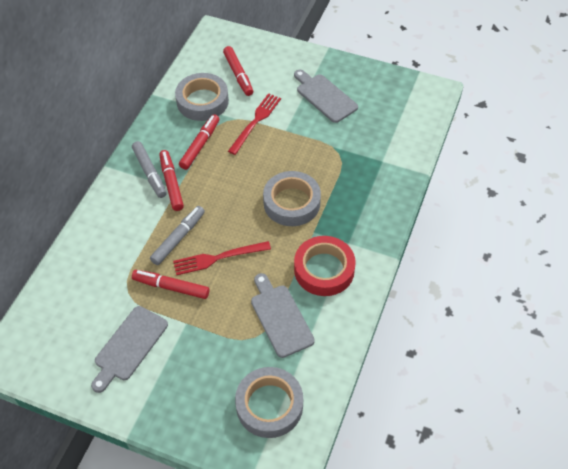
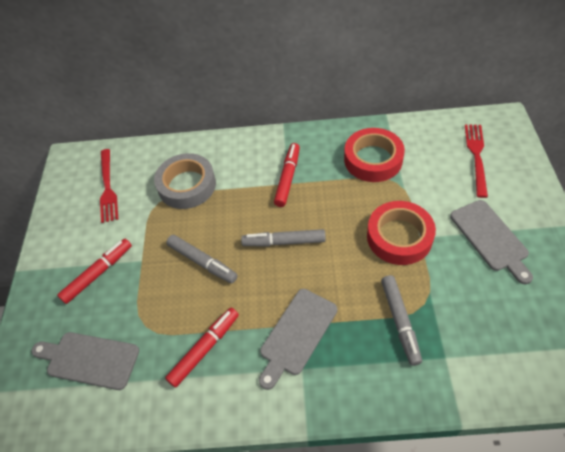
grey marker: [132,141,167,198] [150,206,205,265] = 2 -> [166,235,238,283] [241,229,326,247] [381,275,422,366] = 3
grey tape: [175,73,229,121] [235,367,303,438] [263,171,321,226] = 3 -> [154,153,216,209] = 1
red marker: [132,270,210,299] [159,150,184,211] [179,114,219,170] [223,46,253,96] = 4 -> [57,239,132,304] [165,308,239,388] [274,143,300,207] = 3
red tape: [294,236,356,296] = 1 -> [344,128,405,182] [367,201,436,265] = 2

